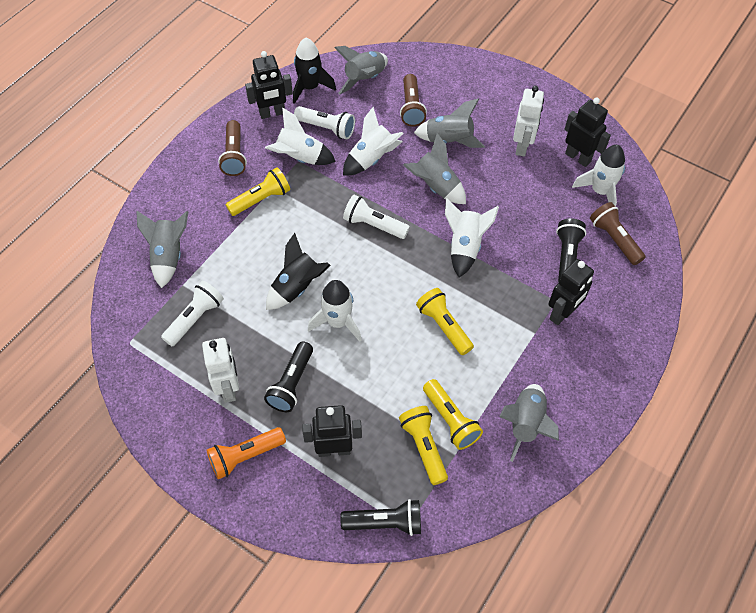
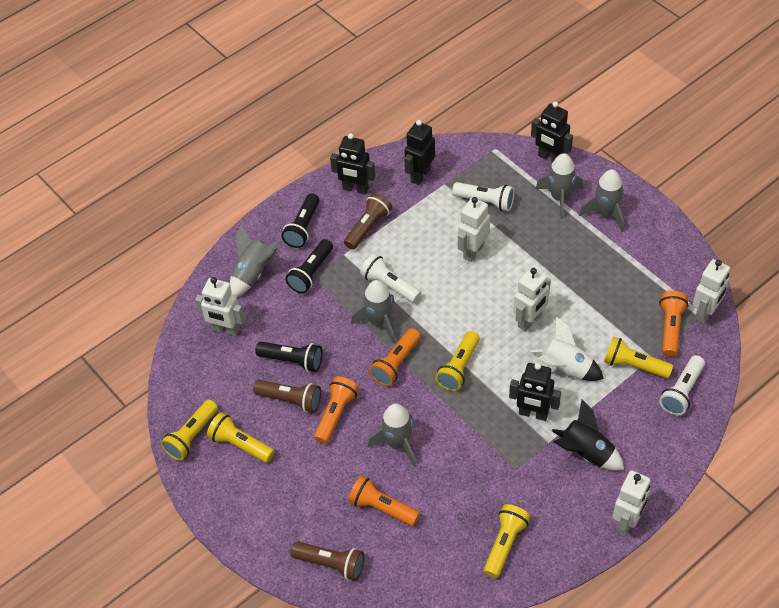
black rocket: [266,233,331,310] [293,38,336,104] = 2 -> [552,400,624,471] = 1
orange flashlight: [206,427,286,479] = 1 -> [314,376,359,444] [348,476,420,526] [369,328,420,386] [659,291,689,357] = 4
white robot: [202,338,239,403] [513,86,544,156] = 2 -> [195,277,244,336] [458,197,490,262] [514,267,551,332] [613,470,651,535] [693,259,730,324] = 5
white rocket: [265,107,336,165] [308,280,362,342] [343,107,404,175] [445,198,499,278] [572,145,625,207] = 5 -> [530,317,604,381] = 1
yellow flashlight: [226,167,290,216] [399,406,448,485] [416,288,474,355] [423,379,483,450] = 4 -> [161,400,218,461] [207,412,275,463] [435,331,480,391] [483,504,530,578] [604,337,673,378] = 5

